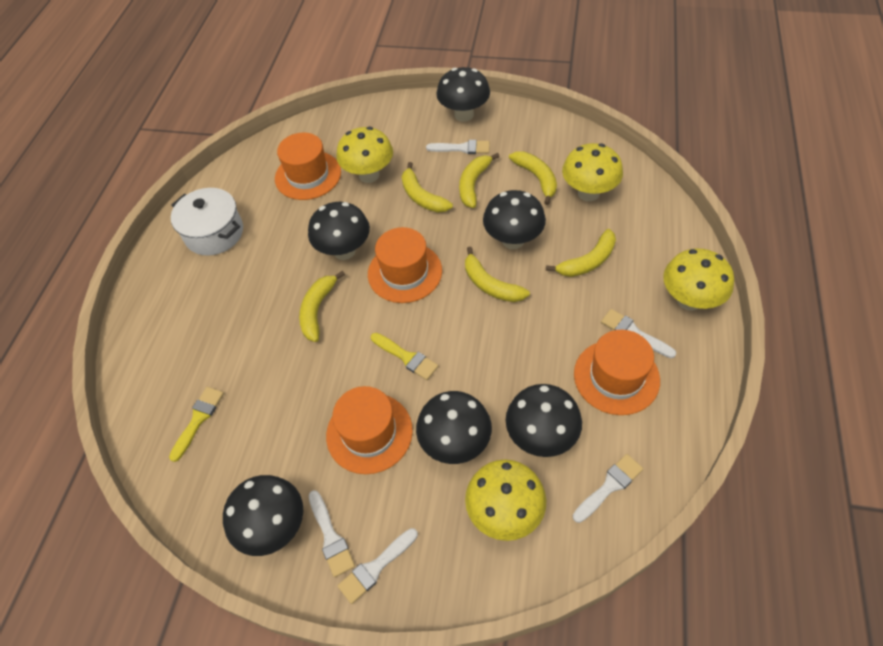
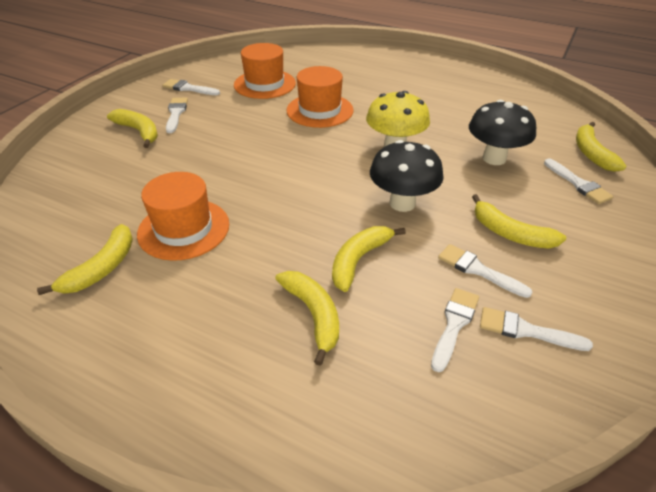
black mushroom: [223,475,303,556] [308,202,370,260] [416,391,492,464] [436,67,490,122] [483,190,546,249] [506,384,582,457] = 6 -> [370,140,444,212] [469,100,536,165] = 2
orange hat: [275,133,341,200] [326,386,413,474] [368,227,442,303] [574,330,660,415] = 4 -> [137,172,229,261] [234,43,296,99] [286,66,354,128] = 3
white brush: [309,490,355,577] [338,528,418,604] [426,140,490,154] [573,454,643,523] [601,309,676,358] = 5 -> [162,79,220,95] [166,97,188,133] [431,288,479,372] [438,244,532,298] [480,307,593,351] [544,158,614,204] = 6
white pot: [171,188,243,256] = 1 -> none = 0
yellow brush: [169,387,224,462] [371,333,438,380] = 2 -> none = 0
yellow mushroom: [336,127,393,183] [465,459,546,541] [562,143,623,201] [663,249,734,311] = 4 -> [366,91,430,147] = 1

